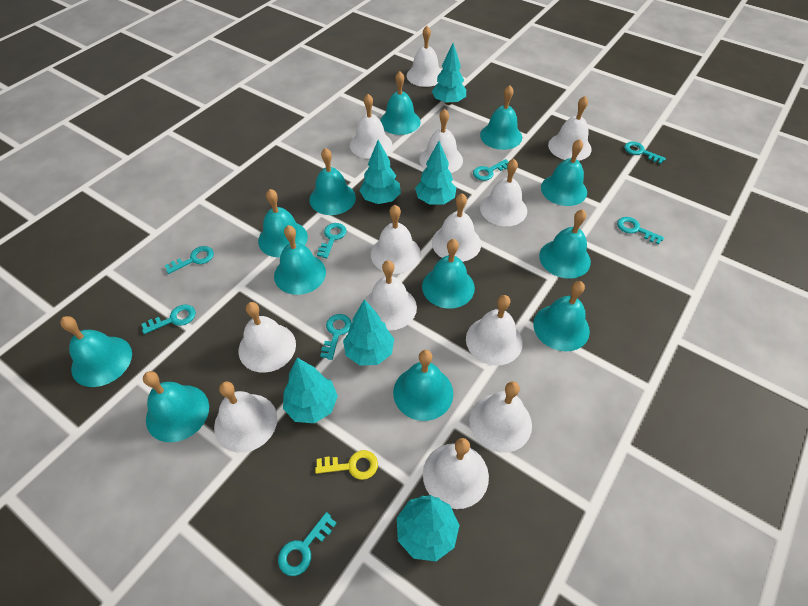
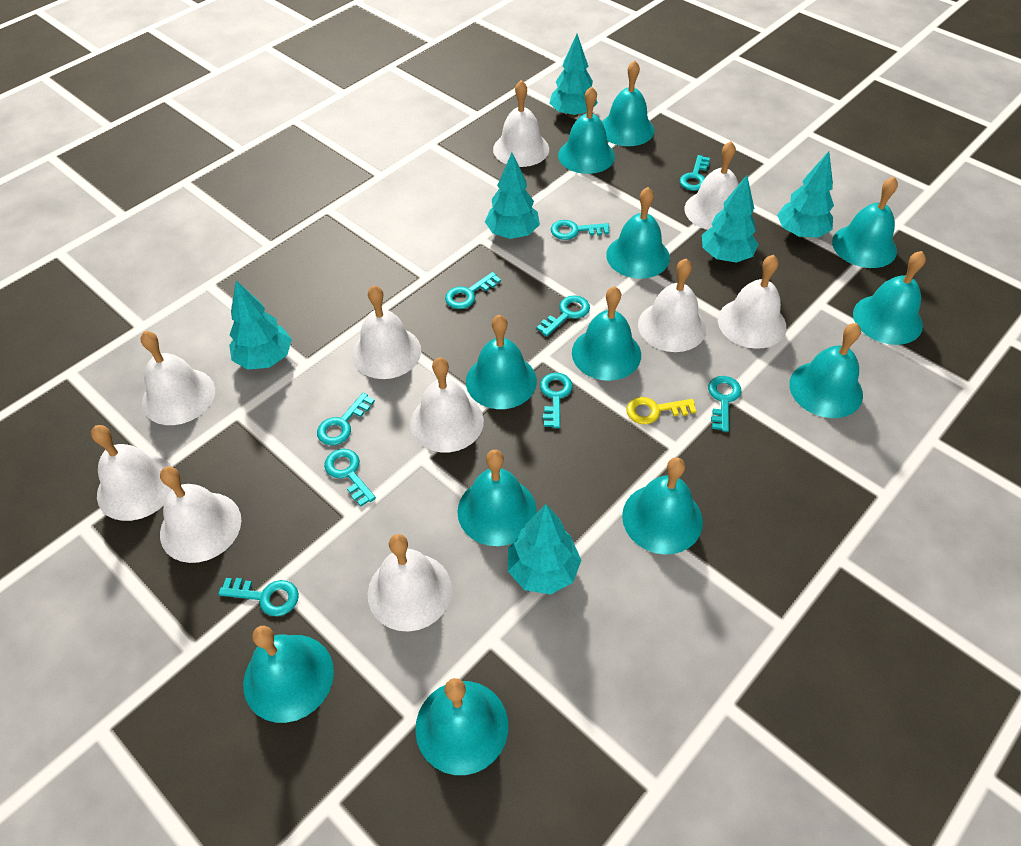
turquoise key: [142,305,196,334] [165,246,214,274] [278,512,337,576] [317,223,347,258] [320,314,352,360] [473,159,508,181] [617,217,664,245] [624,142,666,164] = 8 -> [218,578,299,616] [317,393,375,445] [324,449,376,506] [445,272,501,309] [536,295,590,336] [540,373,573,428] [551,220,609,240] [680,155,710,191] [708,376,741,432] = 9
white bell: [214,381,277,453] [239,302,296,373] [350,94,392,159] [365,260,417,330] [371,205,421,274] [407,26,441,87] [420,109,463,173] [423,438,489,509] [432,193,481,262] [466,295,522,366] [469,381,532,453] [480,159,527,226] [548,96,592,161] = 13 -> [91,425,172,521] [141,331,215,425] [160,466,241,563] [352,285,421,379] [368,534,452,632] [410,357,484,453] [493,80,549,167] [638,259,706,352] [684,141,739,230] [718,255,786,349] = 10

